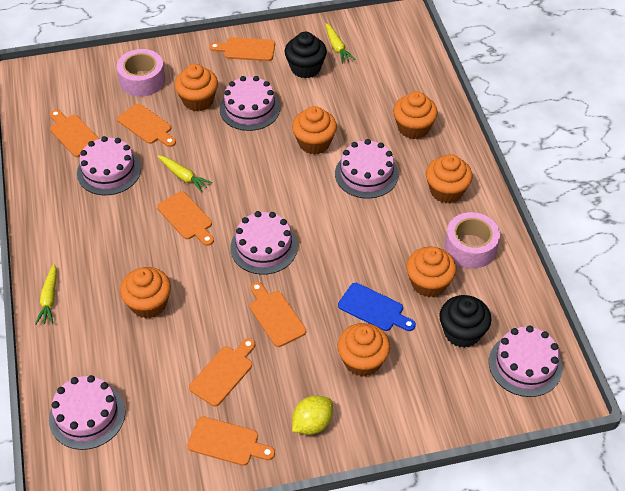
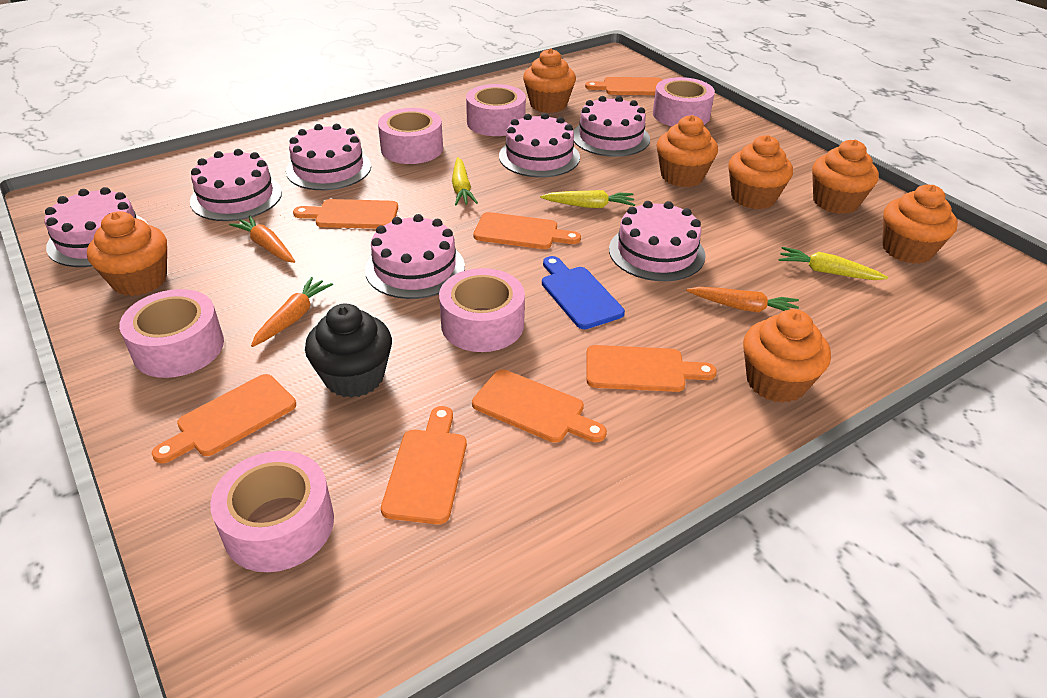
black cupcake: [285,32,327,78] [439,295,491,348] = 2 -> [305,303,392,398] = 1
orange carrot: none = 0 -> [229,215,295,263] [251,277,333,347] [686,287,799,313] = 3
pink cake: [49,375,125,450] [77,136,141,195] [220,76,280,131] [230,211,298,275] [335,139,399,199] [489,326,563,397] = 6 -> [45,187,148,267] [190,149,282,221] [286,124,371,190] [365,214,465,299] [499,113,580,177] [574,96,650,157] [609,201,706,281] = 7
pink tape: [117,49,165,97] [445,212,500,269] = 2 -> [119,289,224,378] [210,451,334,572] [378,108,443,164] [439,268,525,352] [466,84,526,136] [653,77,715,126] = 6
yellow lemon: [292,395,333,435] = 1 -> none = 0

